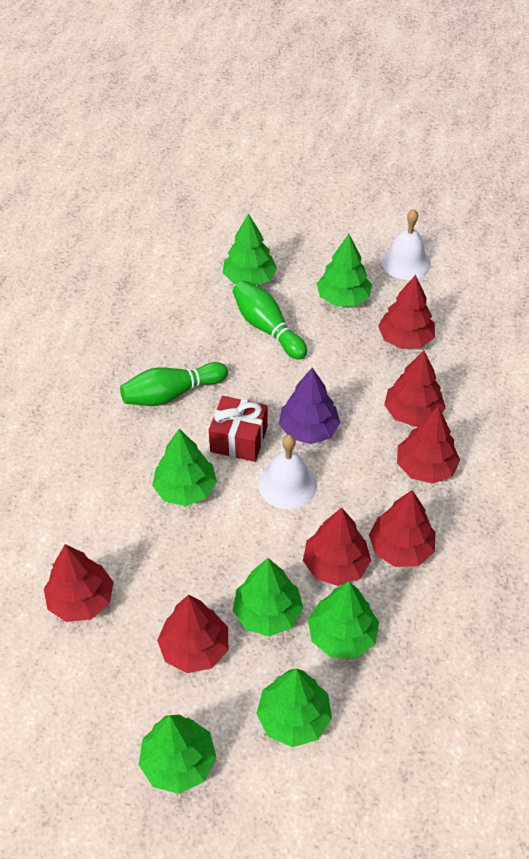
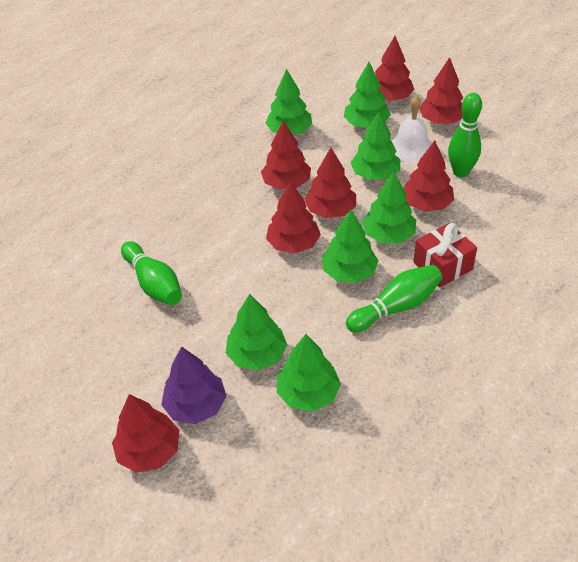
green bowling pin: [120,362,228,406] [233,280,307,360] = 2 -> [121,241,182,305] [346,265,443,332] [448,93,482,178] = 3
white bell: [258,435,317,509] [381,209,431,280] = 2 -> [391,96,432,162] = 1

